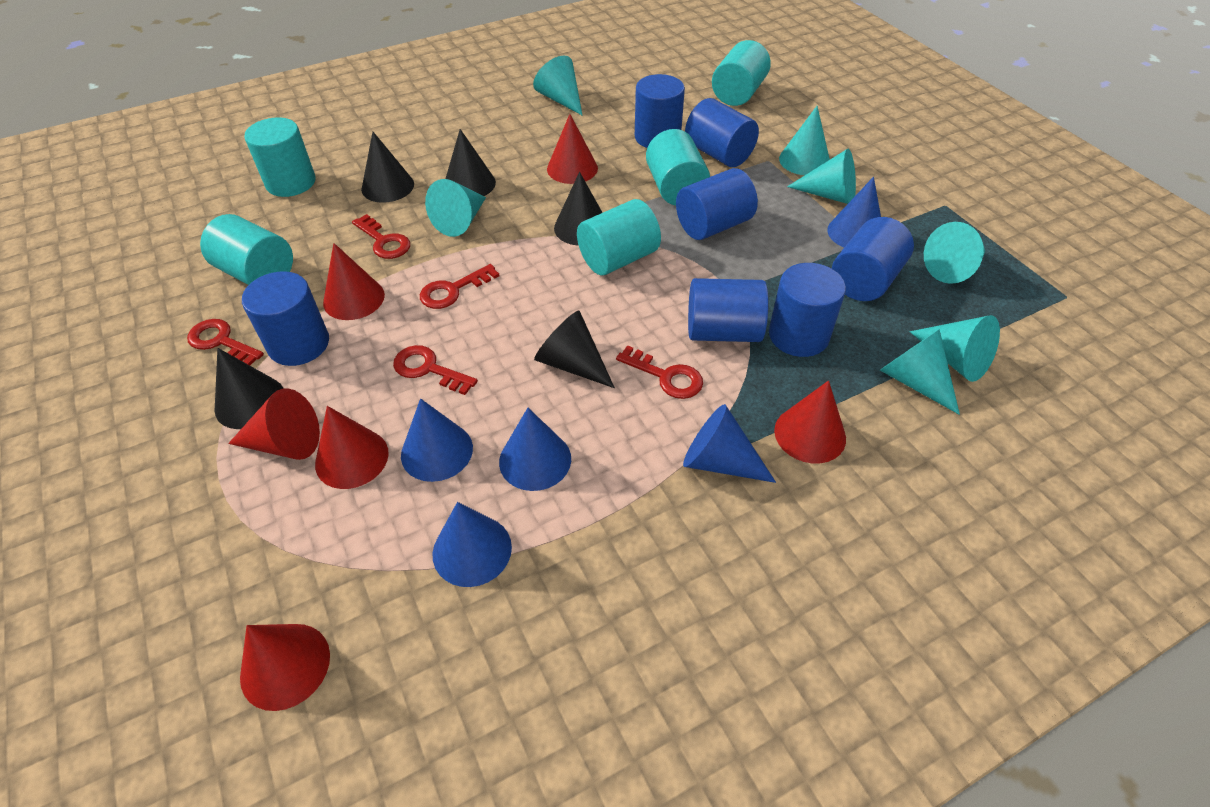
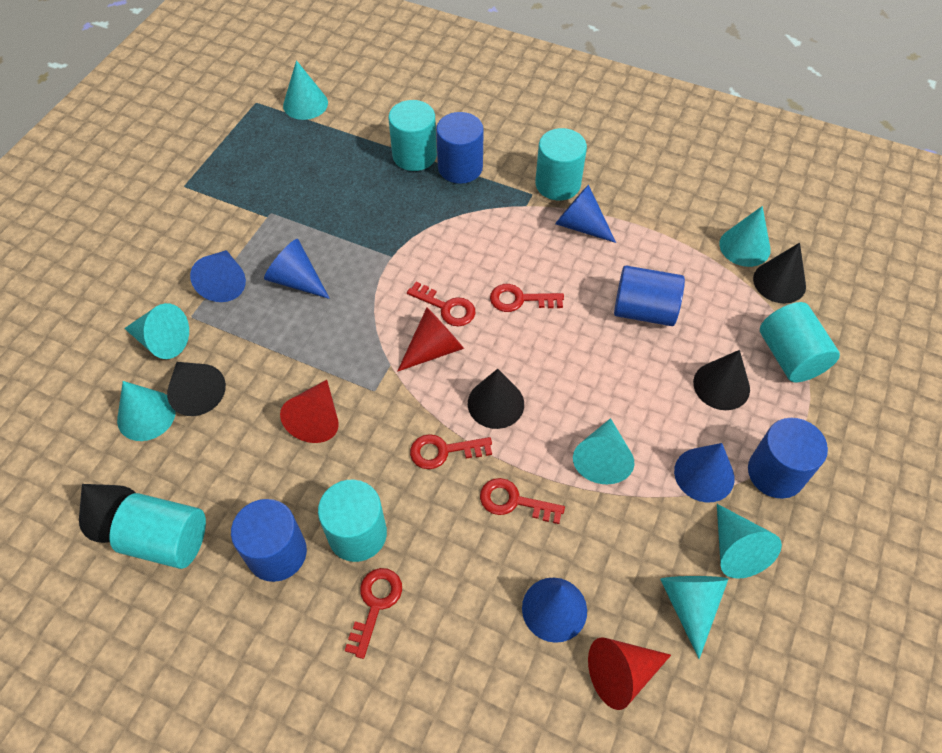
blue cylinder: [242,271,329,366] [635,74,685,148] [676,168,758,240] [685,98,759,167] [688,278,769,342] [769,263,846,357] [832,217,914,301] = 7 -> [231,499,307,582] [436,112,484,184] [614,265,685,326] [748,418,828,499] = 4
red cone: [228,388,320,460] [240,624,330,711] [315,406,389,489] [323,243,385,320] [547,114,598,184] [774,380,846,463] = 6 -> [280,380,339,443] [398,308,464,371] [588,637,671,710] = 3

